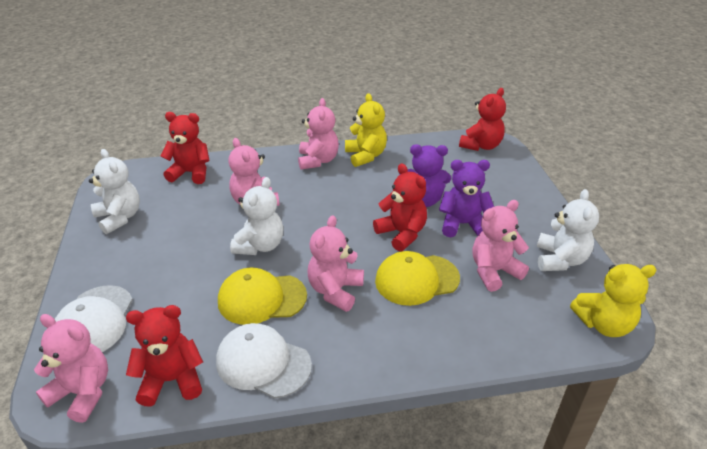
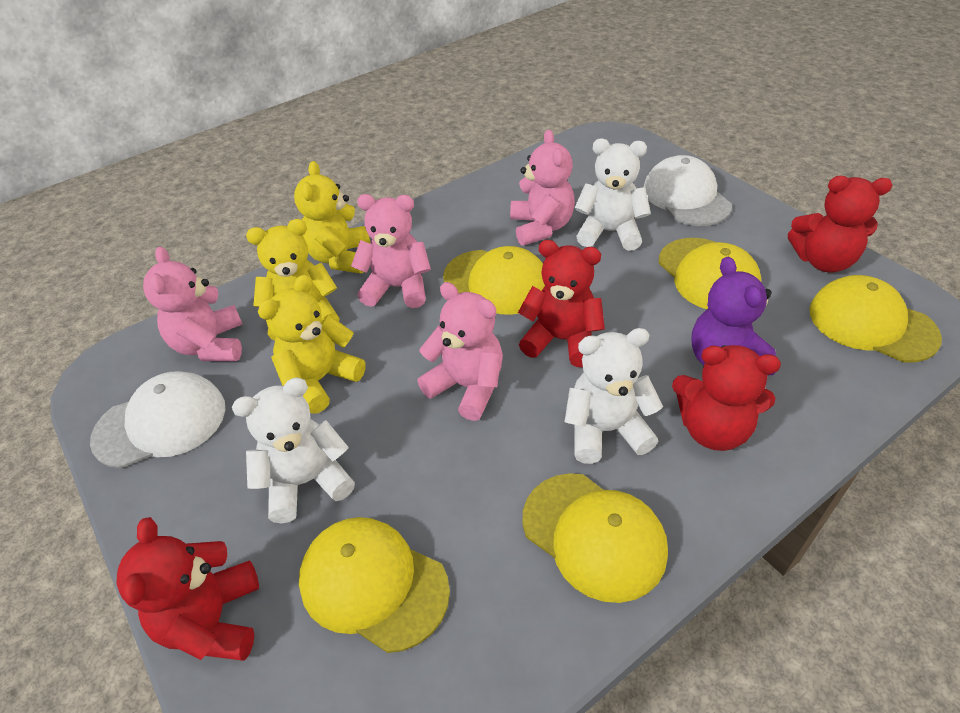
pink teddy bear: [34,314,108,423] [228,138,280,206] [298,98,339,170] [308,215,364,312] [472,200,529,292] = 5 -> [143,247,243,361] [351,194,431,308] [417,282,503,421] [510,130,575,246] = 4
purple teddy bear: [399,144,451,207] [439,160,494,237] = 2 -> [691,257,776,375] = 1
yellow cap: [218,268,307,325] [375,251,460,306] = 2 -> [299,517,450,653] [443,246,545,315] [522,473,668,603] [659,238,761,309] [810,275,942,363] = 5
yellow teddy bear: [345,93,387,167] [570,264,656,337] = 2 -> [246,219,340,340] [258,275,366,414] [294,161,370,273] = 3

